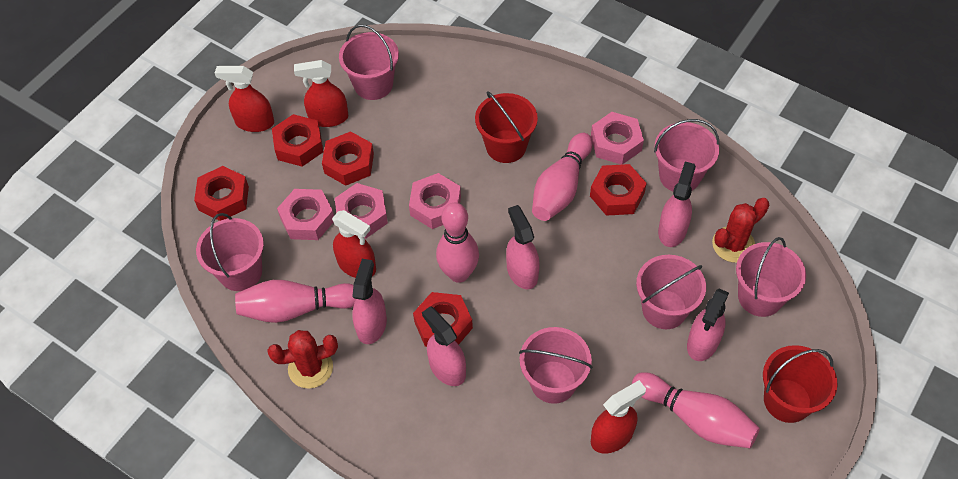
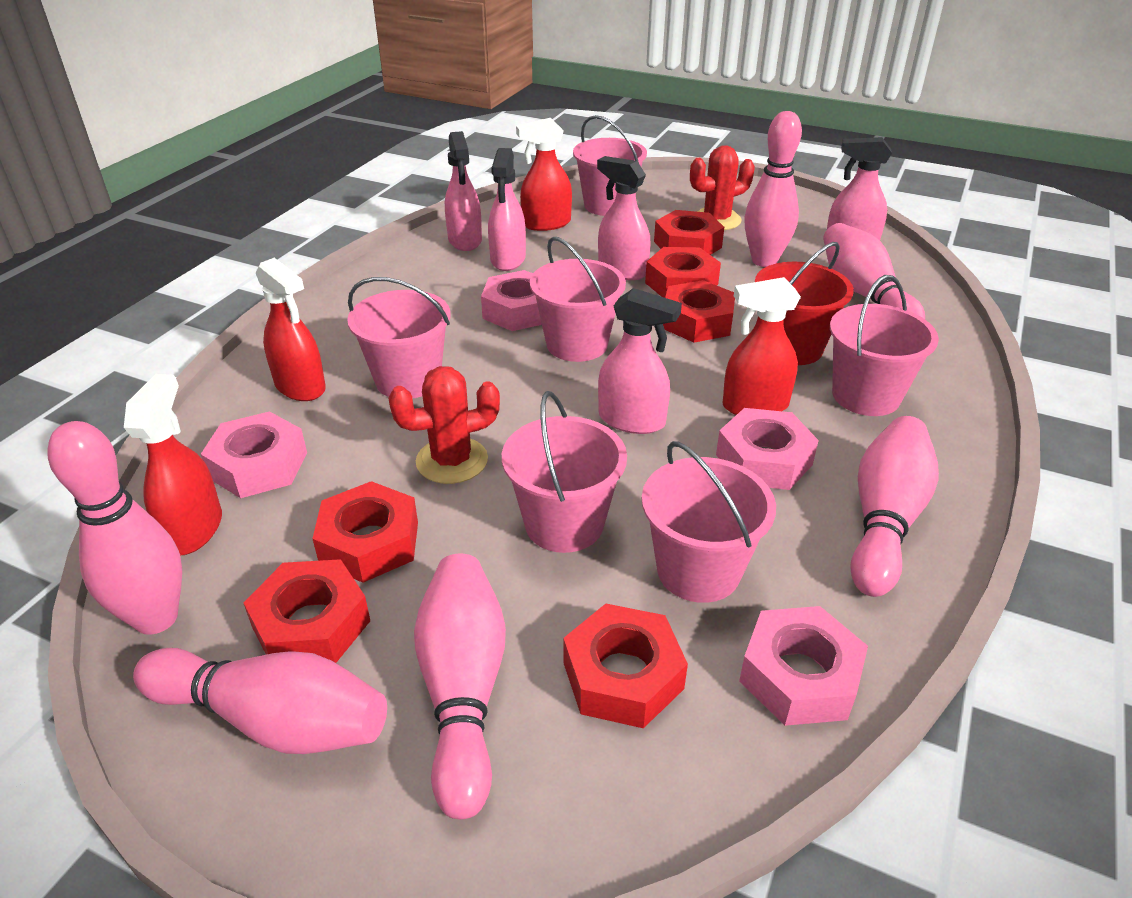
pink bowling pin: [235,280,356,323] [436,203,479,283] [532,133,593,221] [632,372,760,448] = 4 -> [47,421,182,635] [133,648,387,754] [414,553,506,819] [744,111,802,267] [823,223,925,319] [850,416,939,597] = 6
red bucket: [475,91,538,163] [763,345,838,423] = 2 -> [755,242,854,365] = 1
red nut: [194,166,249,221] [272,114,324,167] [322,131,374,186] [413,292,473,347] [590,164,647,216] = 5 -> [244,559,370,663] [312,481,418,583] [563,604,688,728] [645,247,721,298] [654,210,724,255] [663,280,735,343] = 6

